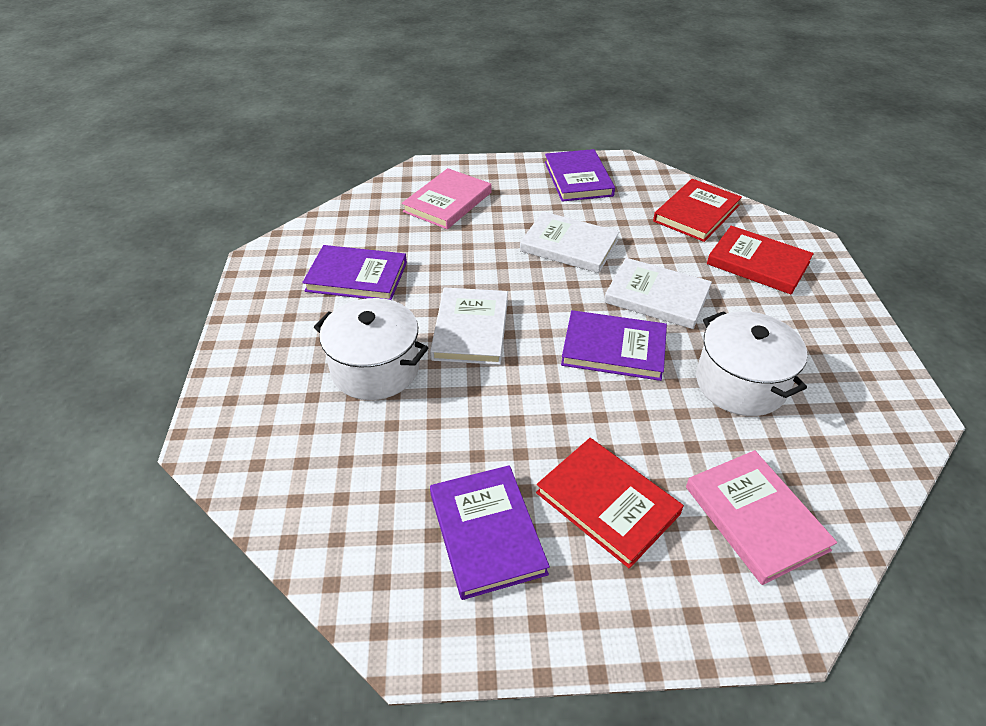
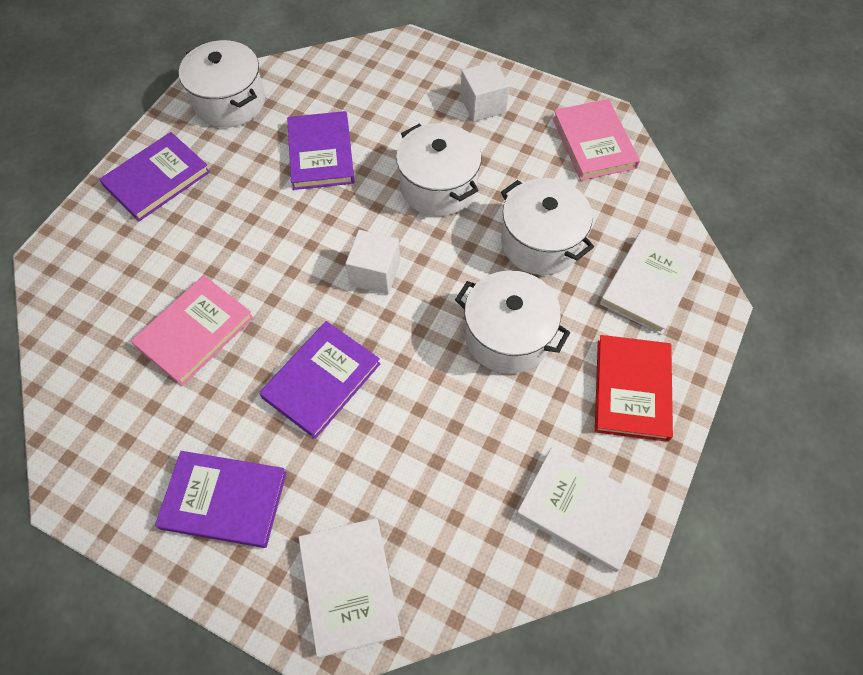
red book: [536,438,684,569] [653,179,742,242] [707,226,814,295] = 3 -> [595,335,673,442] = 1
white cube: none = 0 -> [346,230,400,294] [460,61,509,122] = 2
white pot: [314,298,428,400] [696,311,807,416] = 2 -> [179,40,265,128] [396,123,482,216] [455,270,570,374] [501,178,594,275] = 4

